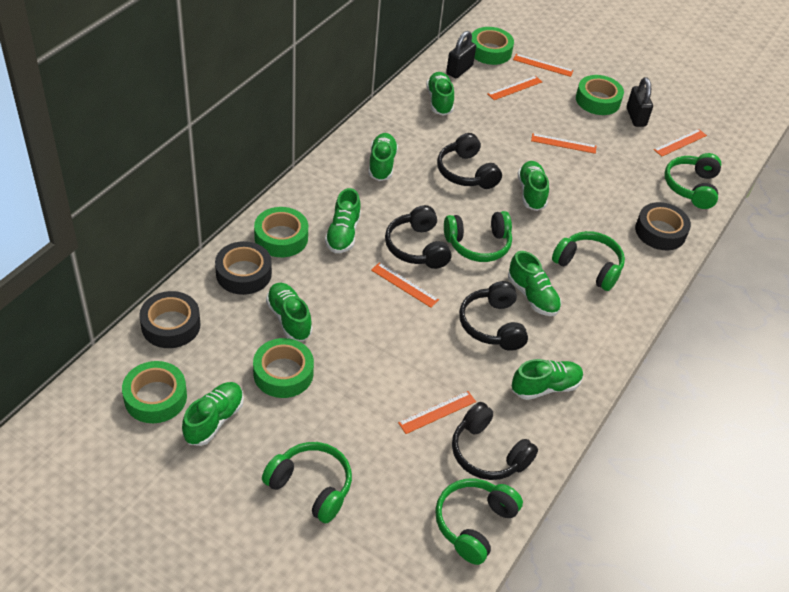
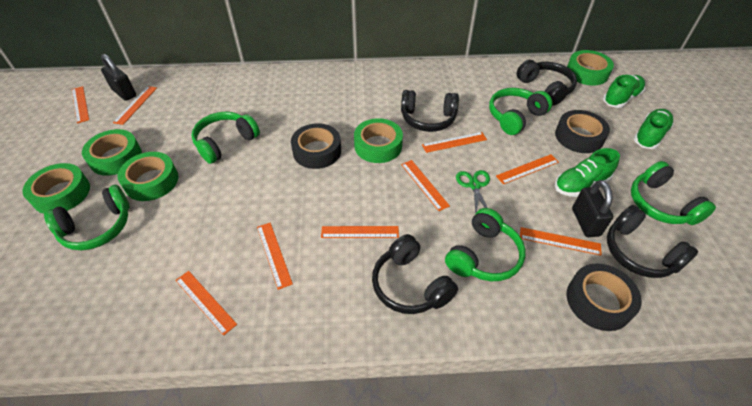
green scissors: none = 0 -> [456,170,490,213] = 1
green shoe: [182,382,244,446] [266,283,313,341] [325,188,361,253] [369,133,398,181] [426,72,454,116] [508,251,561,316] [512,359,583,400] [518,161,549,211] = 8 -> [555,148,620,197] [603,74,645,108] [634,109,674,149] = 3
orange ruler: [371,262,439,308] [398,391,476,434] [487,76,542,100] [513,54,574,77] [531,133,597,154] [654,129,707,157] = 6 -> [72,86,89,123] [113,86,157,125] [175,271,237,336] [257,223,293,290] [321,226,399,238] [401,160,450,211] [422,132,487,153] [496,154,559,184] [520,227,602,256] = 9

